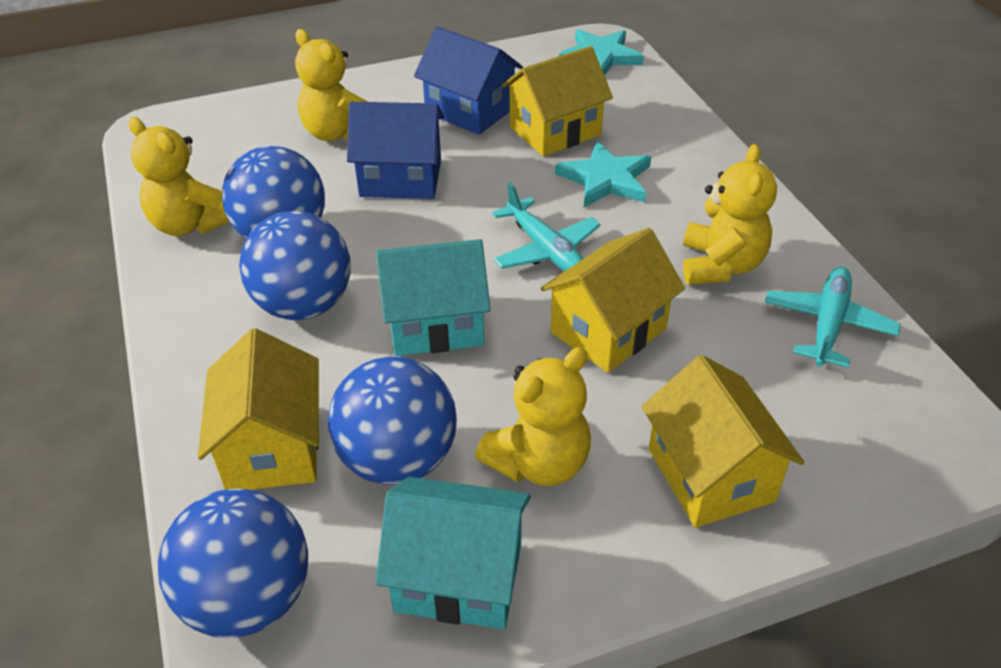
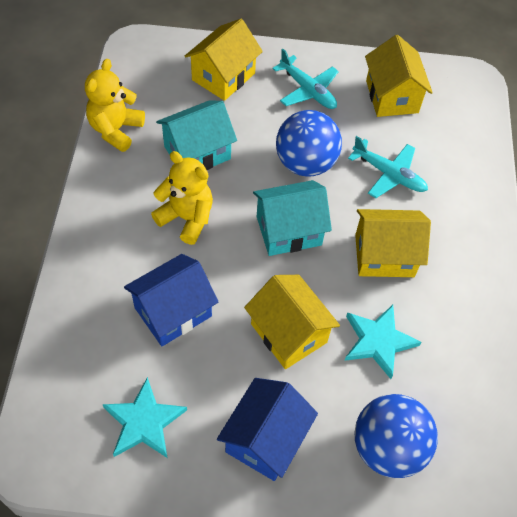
blue ball: [158,488,308,638] [222,146,325,239] [239,211,351,320] [328,357,457,485] = 4 -> [276,110,342,177] [355,394,438,478] = 2
yellow teddy bear: [128,117,229,236] [295,29,368,142] [475,347,591,486] [683,144,777,285] = 4 -> [85,59,145,152] [151,151,213,245] = 2

